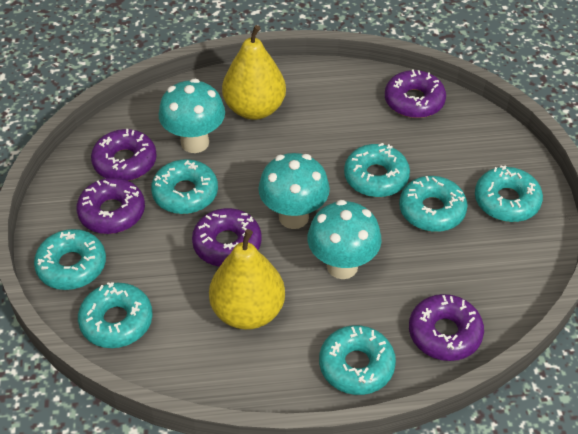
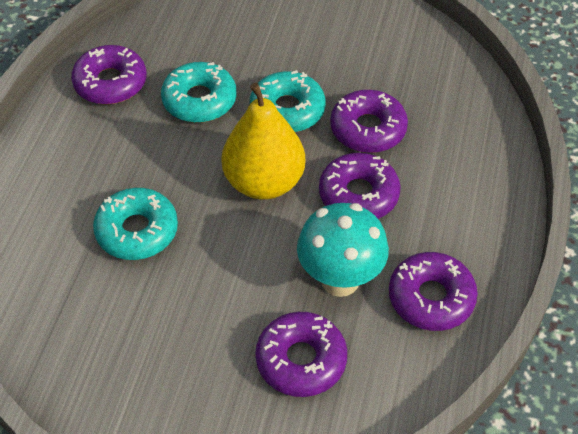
turquoise donut: [34,229,106,290] [78,282,153,348] [151,159,218,214] [319,325,396,395] [344,143,410,197] [399,176,467,232] [475,165,543,222] = 7 -> [93,188,178,260] [161,62,237,123] [250,70,326,132] = 3
turquoise mushroom: [159,78,225,153] [258,153,330,229] [307,200,382,279] = 3 -> [297,203,389,297] = 1
yellow pear: [209,229,285,330] [222,25,286,120] = 2 -> [221,83,305,200] = 1

